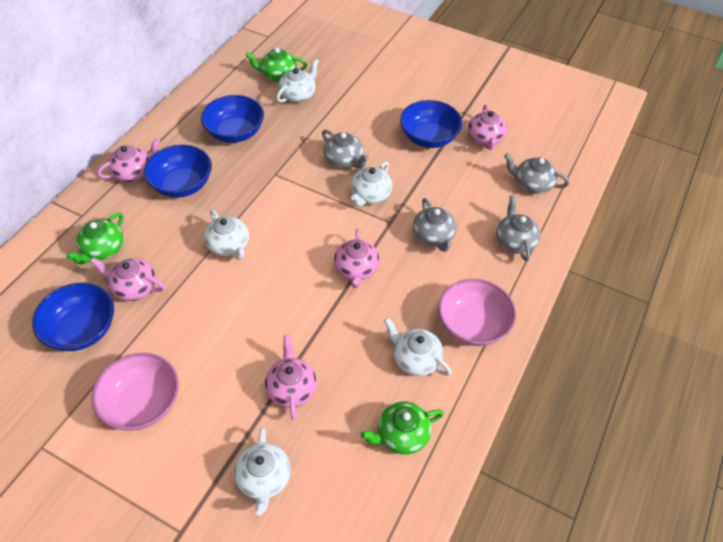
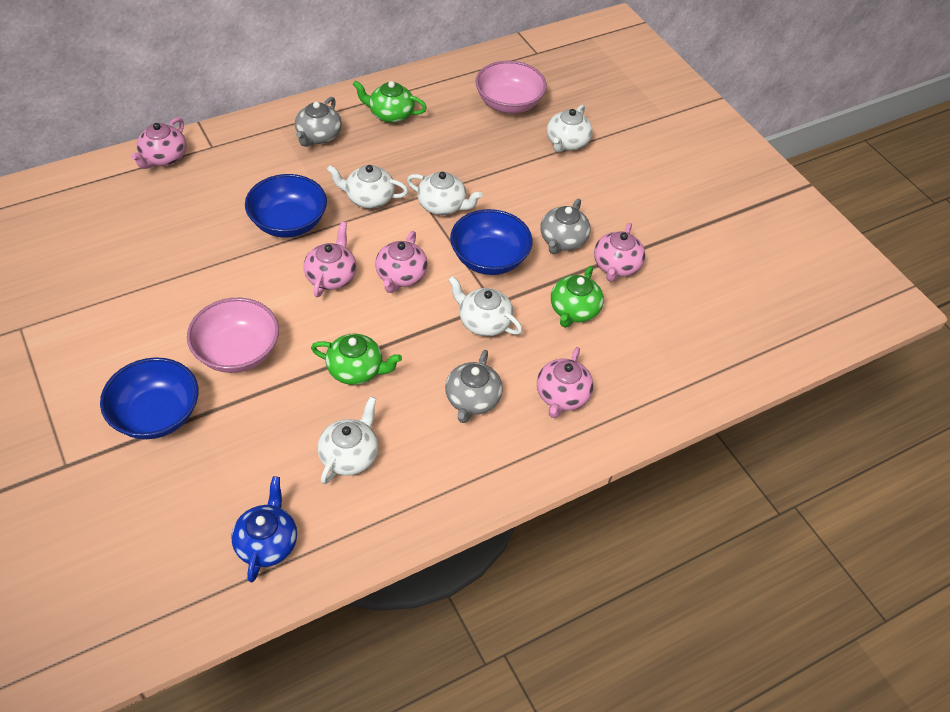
blue bowl: [32,282,114,351] [144,145,212,198] [201,95,264,143] [400,100,462,148] = 4 -> [100,357,198,439] [245,174,327,238] [450,209,533,275] = 3
blue teapot: none = 0 -> [231,476,297,582] = 1
grey teapot: [322,129,369,168] [413,198,457,252] [496,195,541,261] [504,153,570,194] = 4 -> [295,97,342,147] [445,350,503,423] [540,199,591,254] = 3

